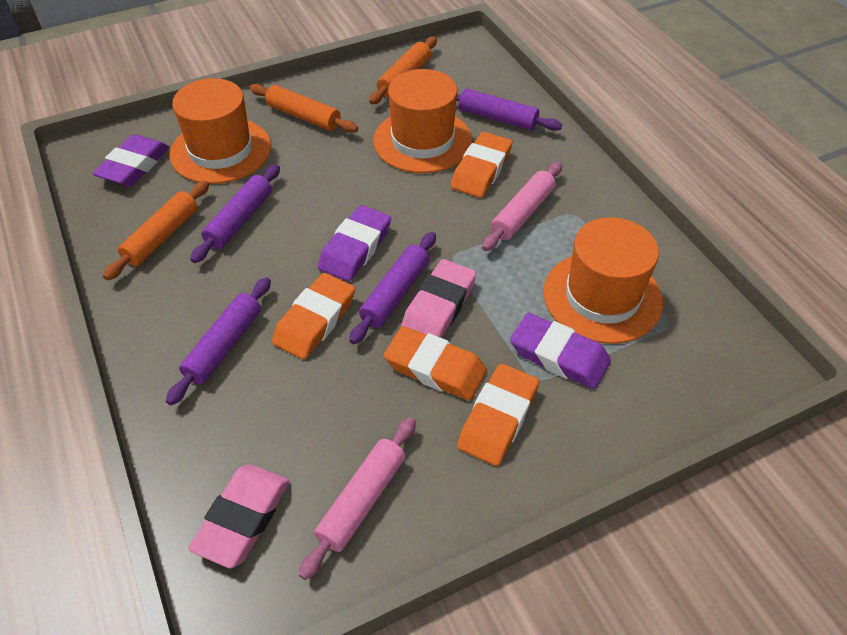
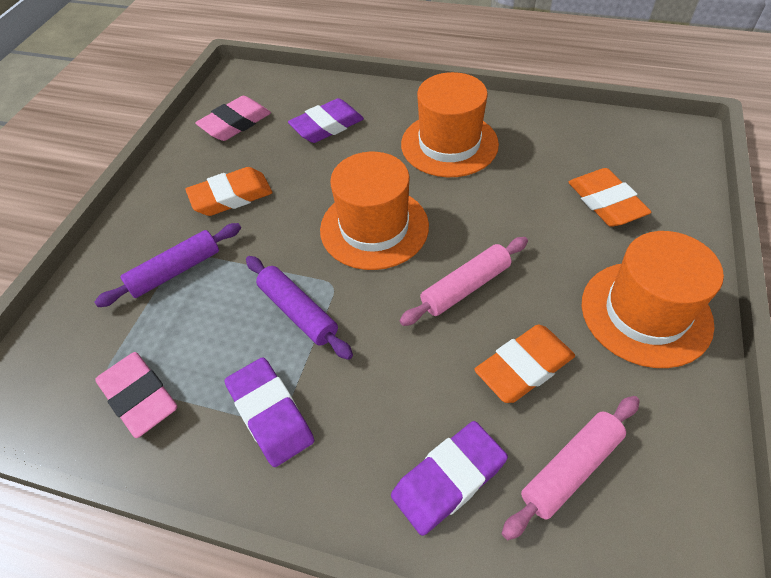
orange eraser: [272,273,355,359] [384,326,487,401] [451,132,512,198] [457,364,539,466] = 4 -> [185,167,273,216] [474,325,575,403] [568,168,651,227] = 3
orange rolling pin: [103,181,209,281] [250,84,358,133] [369,37,437,105] = 3 -> none = 0
purple rolling pin: [166,277,271,405] [190,164,280,263] [349,232,436,344] [457,88,562,131] = 4 -> [94,223,241,307] [246,256,353,360] = 2

